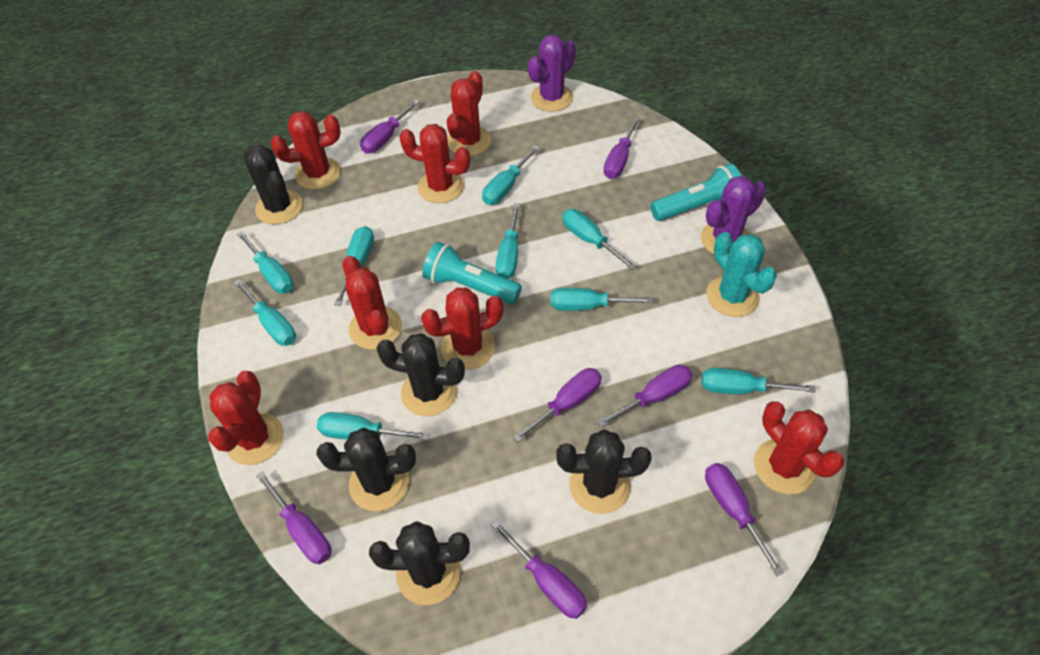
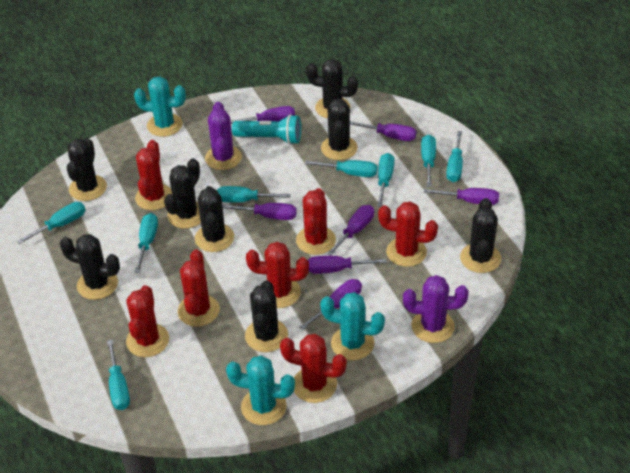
black cactus: [244,145,303,224] [316,427,416,511] [369,521,470,605] [376,333,465,416] [556,429,652,514] = 5 -> [60,234,120,300] [67,138,107,201] [164,158,201,229] [195,186,234,252] [245,280,288,352] [306,59,358,118] [321,99,358,160] [460,198,501,273] = 8
turquoise cactus: [706,232,777,317] = 1 -> [134,76,186,137] [226,356,295,425] [320,292,385,360] = 3
turquoise flashlight: [423,242,522,304] [650,164,741,221] = 2 -> [232,114,301,145] = 1
turquoise screwdriver: [234,279,296,346] [237,231,294,294] [317,412,430,440] [334,226,374,306] [482,146,540,205] [496,203,520,279] [551,288,653,311] [562,209,636,270] [701,368,816,394] = 9 -> [17,202,86,244] [107,340,130,410] [135,213,158,273] [217,186,291,202] [305,160,377,177] [377,153,394,207] [421,135,436,187] [446,131,463,182] = 8

